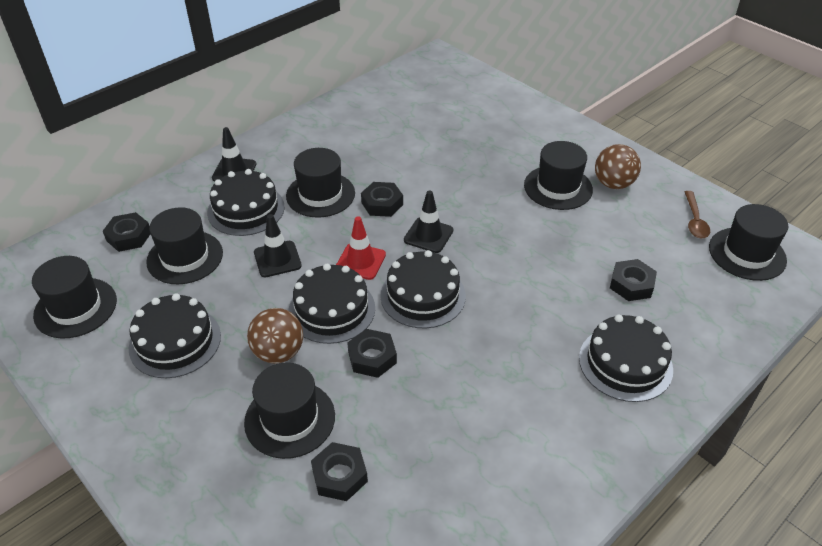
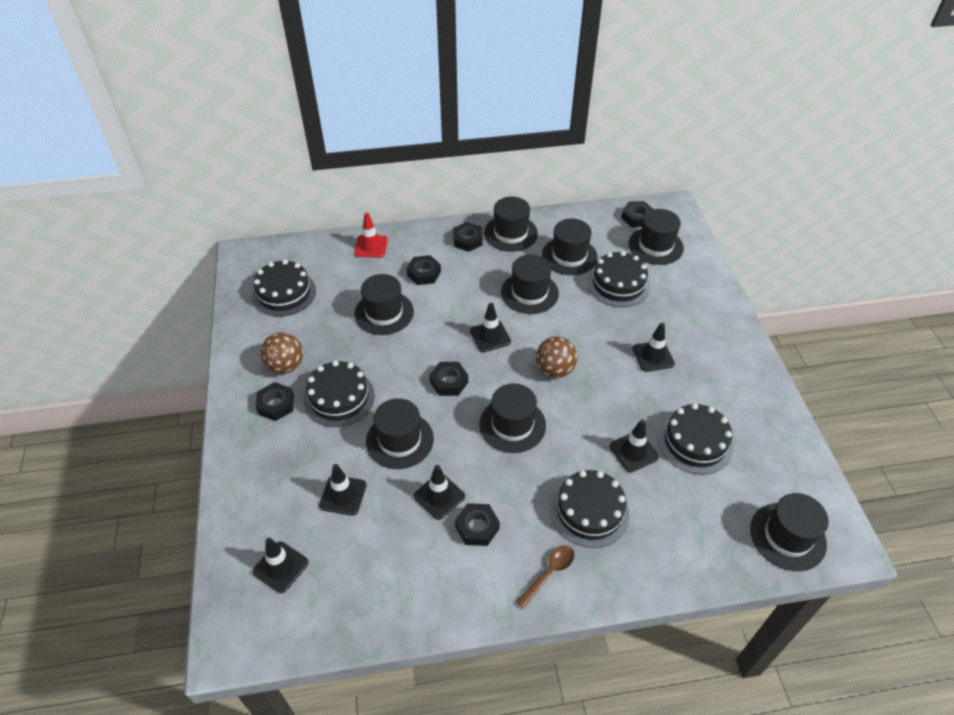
black hat: [32,256,117,339] [146,207,223,284] [244,363,335,459] [286,148,355,217] [524,141,593,210] [709,204,788,281] = 6 -> [354,274,414,335] [366,398,434,469] [479,383,546,453] [484,197,538,252] [501,254,559,314] [542,219,597,275] [628,209,684,265] [750,493,829,571] = 8
black nut: [103,212,150,252] [311,442,368,501] [347,329,397,378] [361,182,403,217] [610,259,657,301] = 5 -> [256,382,294,421] [406,255,441,285] [429,362,468,396] [453,222,483,252] [455,503,500,546] [621,201,653,227] = 6
black traffic cone: [212,127,256,182] [254,214,302,277] [404,190,453,253] = 3 -> [253,538,309,593] [319,464,367,516] [414,465,465,520] [470,303,511,352] [609,419,659,472] [633,323,675,372] = 6

